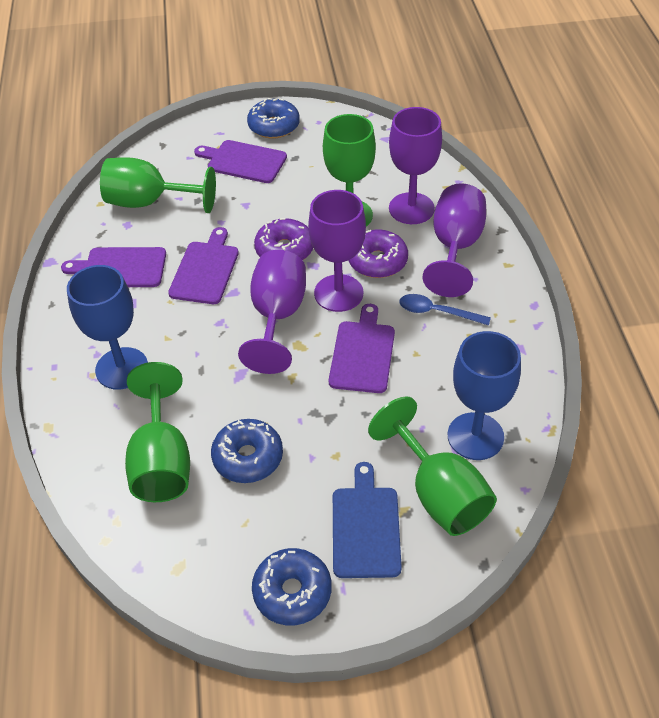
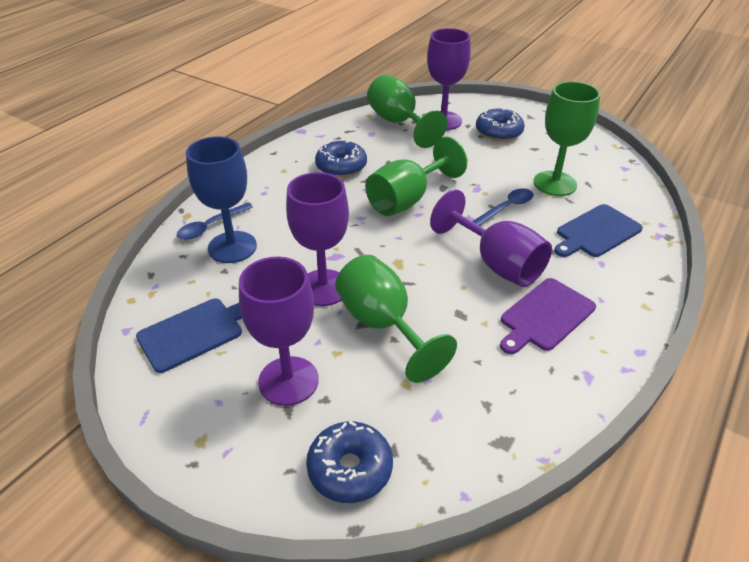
blue cutting board: [333,462,402,578] = 1 -> [136,299,242,373] [554,204,643,257] = 2
blue goblet: [67,265,148,390] [448,331,521,460] = 2 -> [186,136,257,263] = 1
blue spoon: [399,294,491,326] = 1 -> [177,203,253,240] [472,188,534,226] = 2
purple cutting board: [61,247,166,287] [168,227,239,304] [194,140,287,183] [329,304,395,393] = 4 -> [500,278,596,354] = 1
purple donut: [254,218,313,260] [349,229,408,278] = 2 -> none = 0

